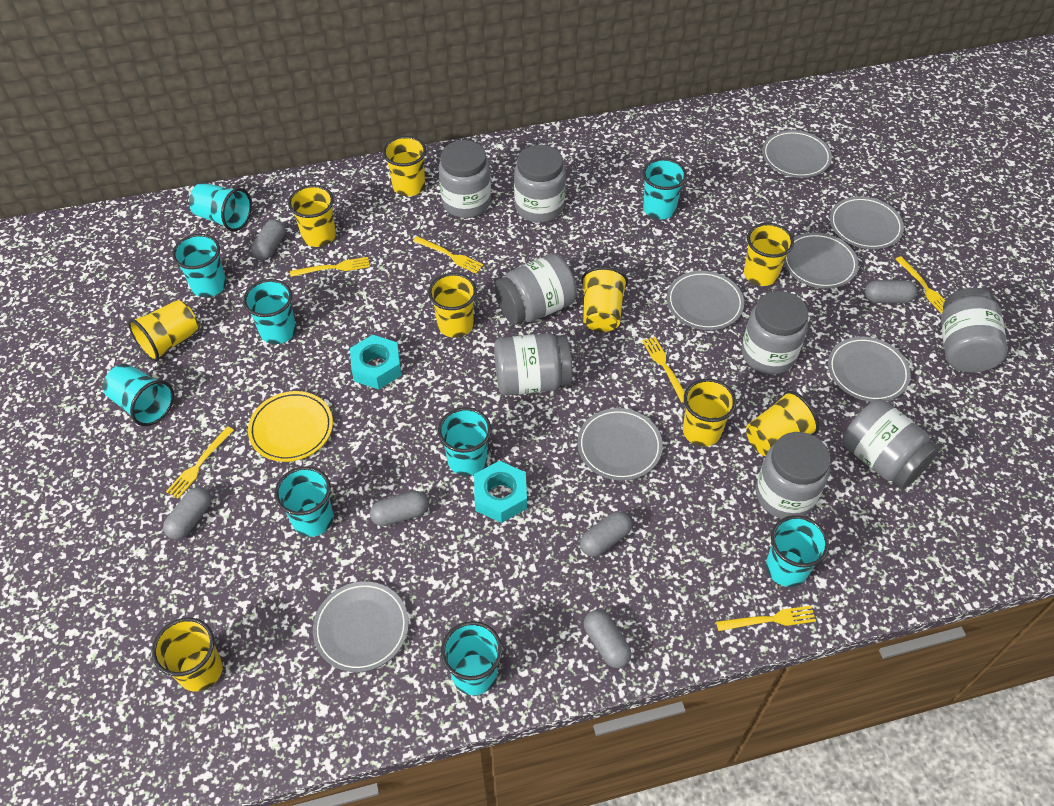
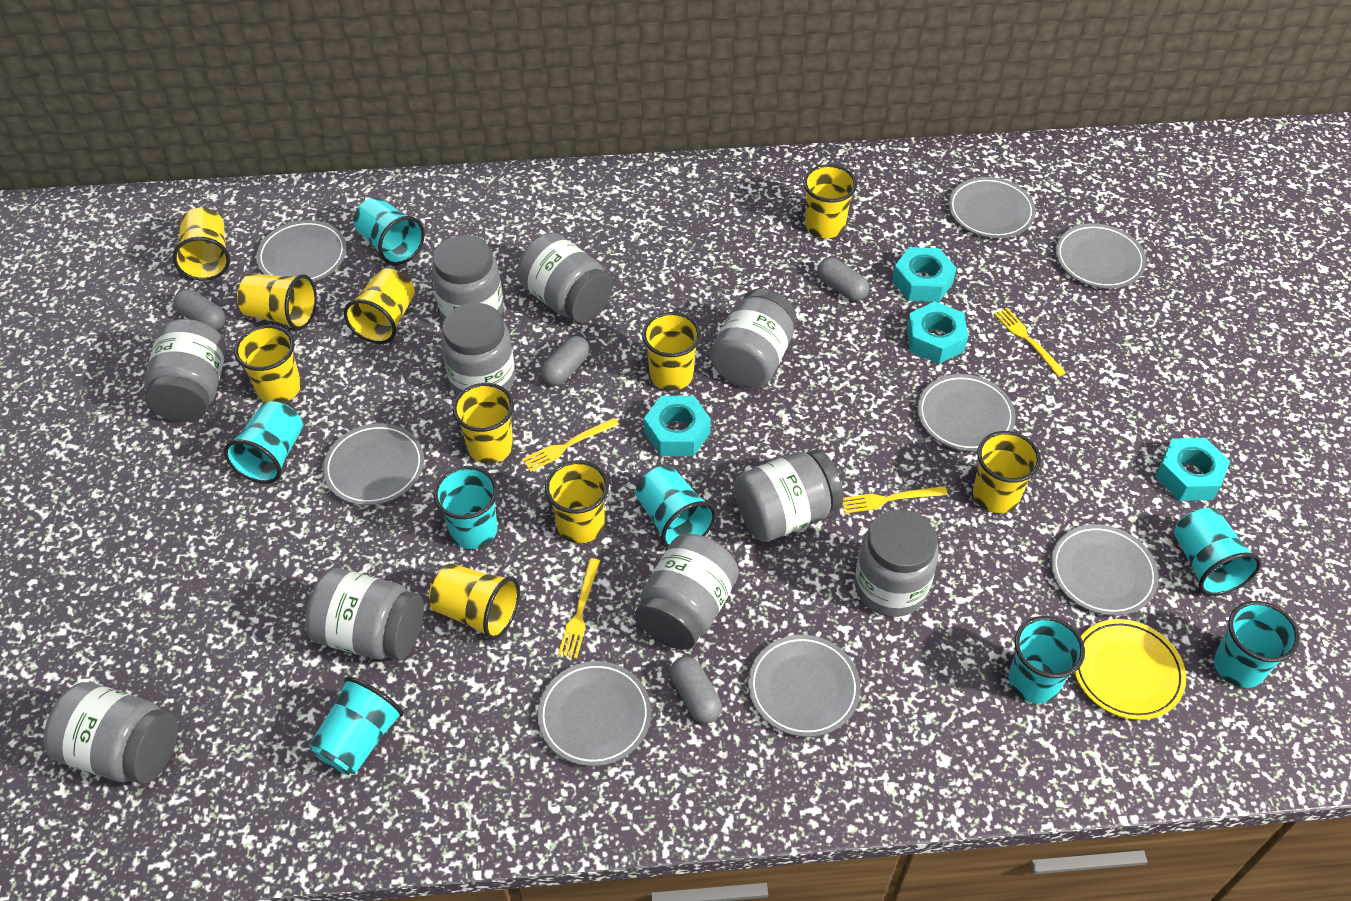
grey capsule: [163,487,211,540] [251,219,286,260] [370,491,428,526] [580,511,632,557] [584,610,631,668] [865,280,917,303] = 6 -> [173,289,225,330] [541,336,590,386] [670,656,722,724] [817,257,869,301] = 4
grey jar: [438,140,491,218] [494,333,572,396] [495,254,577,325] [514,145,566,223] [742,291,808,374] [756,432,830,519] [842,399,939,488] [941,288,1008,373] = 8 -> [44,682,178,784] [144,319,226,422] [305,568,424,660] [432,235,504,321] [441,303,515,395] [517,233,613,323] [635,534,739,650] [710,289,796,388] [734,449,844,542] [855,509,939,617] = 10
grey plate: [313,581,409,672] [577,408,663,481] [667,271,744,330] [762,130,832,178] [784,233,859,289] [828,337,911,402] [830,196,904,249] = 7 -> [256,220,347,282] [323,423,424,505] [537,661,651,766] [748,635,861,737] [917,374,1016,452] [948,177,1036,238] [1051,524,1159,616] [1055,224,1146,288] = 8
turquoise cup: [103,364,174,426] [172,234,227,297] [189,183,252,232] [243,279,296,344] [275,467,333,537] [438,407,491,476] [441,621,502,695] [643,158,687,219] [766,515,829,587] = 9 -> [224,401,303,484] [309,677,404,775] [353,197,425,265] [433,466,498,549] [635,465,716,548] [1008,616,1085,704] [1174,508,1261,596] [1214,601,1300,688] = 8
turquoise nut: [350,335,401,389] [474,461,527,523] = 2 -> [644,396,711,456] [892,247,957,302] [906,301,968,364] [1155,438,1230,501] = 4
yellow cup: [128,300,198,362] [152,617,223,692] [288,185,336,247] [383,136,426,196] [428,273,477,338] [581,266,628,332] [683,379,736,447] [744,223,794,286] [746,391,819,456] = 9 -> [173,208,230,281] [234,325,301,403] [237,273,317,330] [344,268,415,344] [429,563,520,640] [452,383,514,464] [545,460,609,544] [642,312,701,391] [803,164,857,238] [973,431,1041,513] = 10
yellow fork: [166,426,234,499] [290,257,370,277] [413,236,483,273] [642,337,685,403] [716,606,816,631] [895,256,945,314] = 6 -> [522,418,619,472] [558,558,600,659] [842,486,948,514] [994,308,1066,377] = 4

